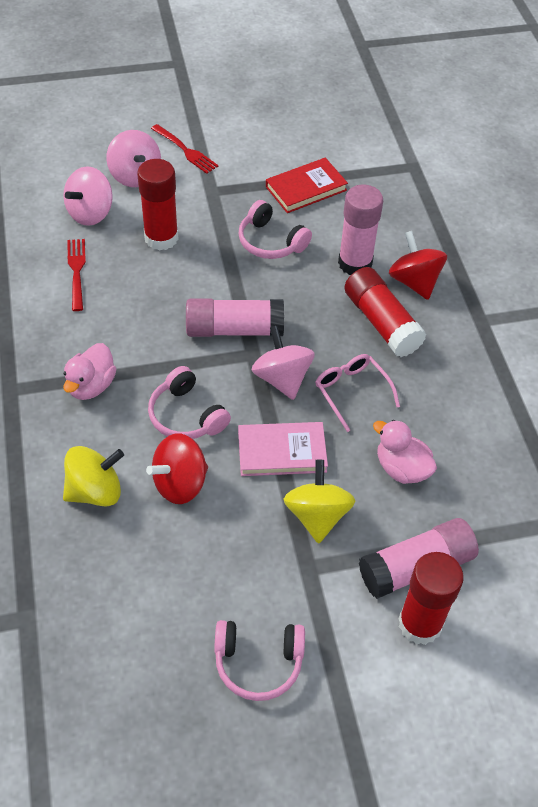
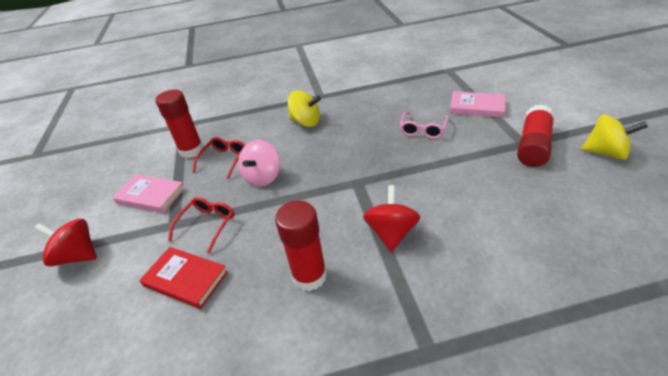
pink book: [238,422,328,476] = 1 -> [113,175,185,213] [450,91,505,118] = 2
pink duck: [63,343,116,400] [373,420,437,484] = 2 -> none = 0
pink glue stick: [186,298,284,337] [338,185,383,275] [359,518,479,599] = 3 -> none = 0
pink headphones: [148,366,231,439] [214,620,305,701] [238,200,312,259] = 3 -> none = 0
pink spinning top: [63,166,113,226] [106,130,161,187] [252,326,315,400] = 3 -> [238,140,280,187] = 1
red fork: [67,239,86,311] [151,124,218,174] = 2 -> none = 0
red glasses: none = 0 -> [168,197,235,254] [193,137,245,179] = 2

